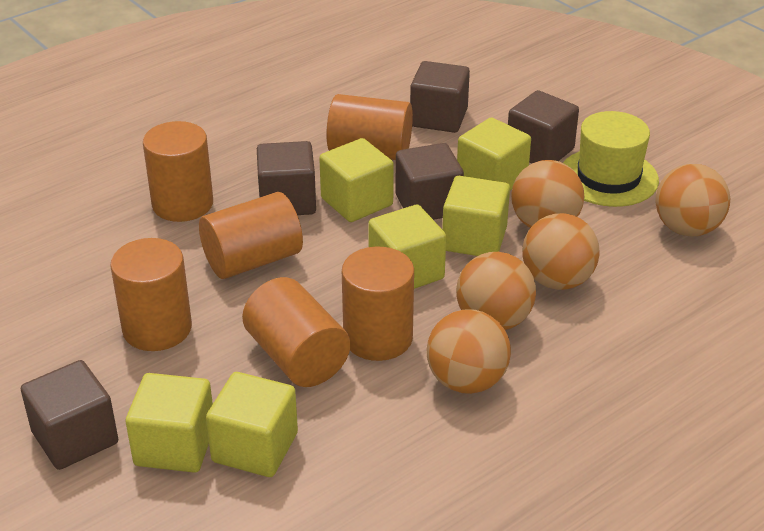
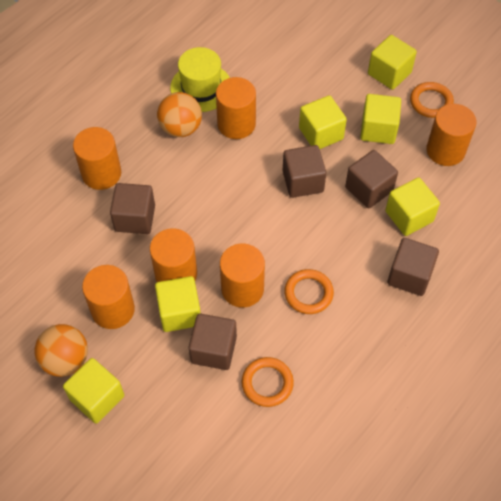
orange ball: [427,309,511,394] [456,252,536,330] [511,160,584,228] [522,213,599,290] [655,164,730,236] = 5 -> [35,324,88,377] [157,92,202,137] = 2
orange ring: none = 0 -> [241,357,294,407] [284,269,334,314] [410,82,454,118] = 3

